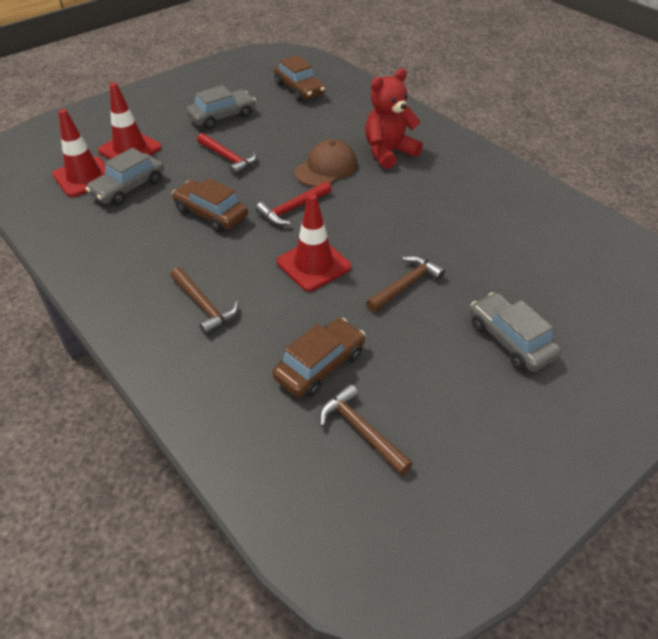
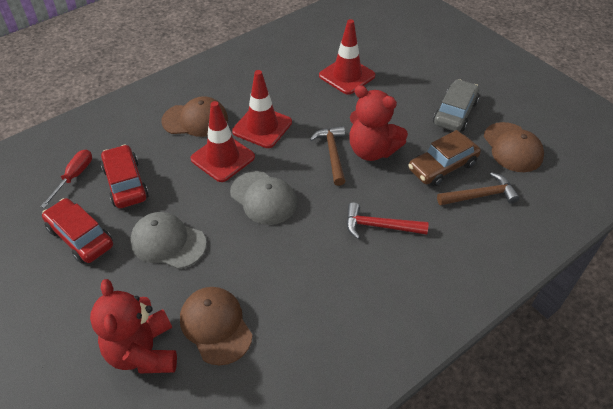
brown cap: [294,139,357,187] = 1 -> [162,96,228,137] [180,287,253,365] [484,122,544,172] = 3
brown car: [172,178,248,232] [272,318,365,398] [274,55,325,101] = 3 -> [408,130,481,187] = 1
brown hammer: [170,267,238,335] [319,384,413,475] [366,255,445,312] = 3 -> [310,126,346,186] [437,172,520,206] = 2
grey cap: none = 0 -> [130,212,207,269] [230,171,297,225] = 2
grey car: [86,148,164,205] [186,85,256,129] [470,292,561,372] = 3 -> [433,79,479,132] = 1
red car: none = 0 -> [42,198,113,264] [101,144,149,208] = 2
red hammer: [197,133,257,176] [256,181,332,225] = 2 -> [346,202,429,239] = 1
red screwdriver: none = 0 -> [41,149,92,208] = 1
red teddy bear: [365,68,423,169] = 1 -> [90,279,177,374] [349,85,408,161] = 2

